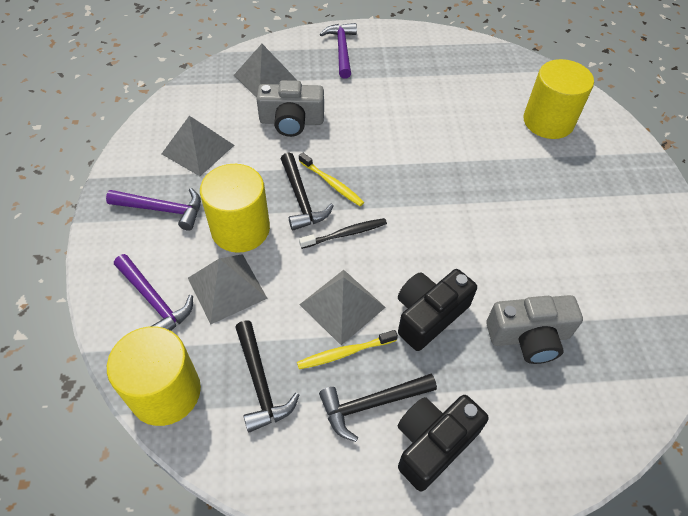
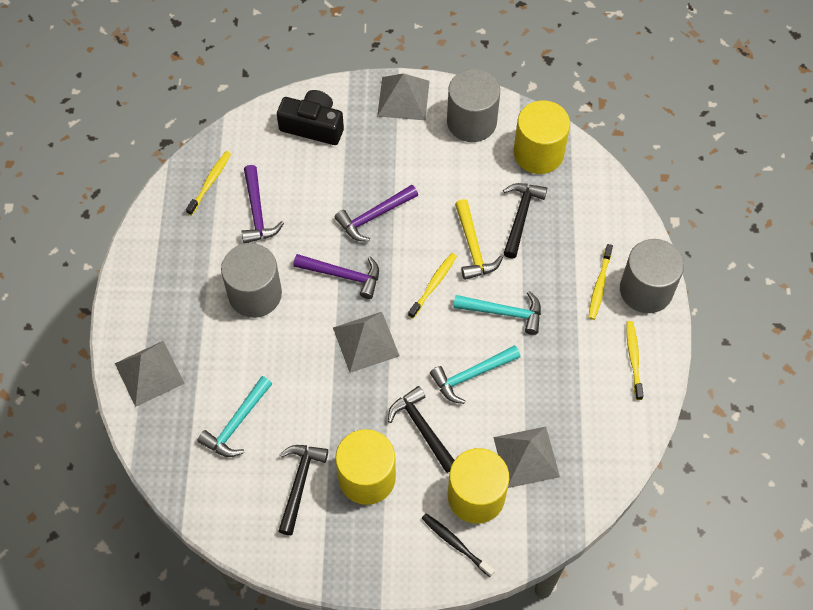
black camera: [398,269,477,351] [398,395,489,491] = 2 -> [277,90,344,145] = 1
grey camera: [257,80,324,137] [486,295,583,364] = 2 -> none = 0
grey cylinder: none = 0 -> [221,243,282,318] [447,69,500,142] [620,239,684,313] = 3
turquoise hammer: none = 0 -> [197,376,272,457] [430,345,520,404] [453,291,541,335] = 3
yellow hammer: none = 0 -> [455,199,503,280] = 1
yellow toothbrush: [297,330,398,369] [299,152,364,206] = 2 -> [186,151,231,215] [408,253,457,318] [588,244,613,320] [626,321,644,400] = 4

